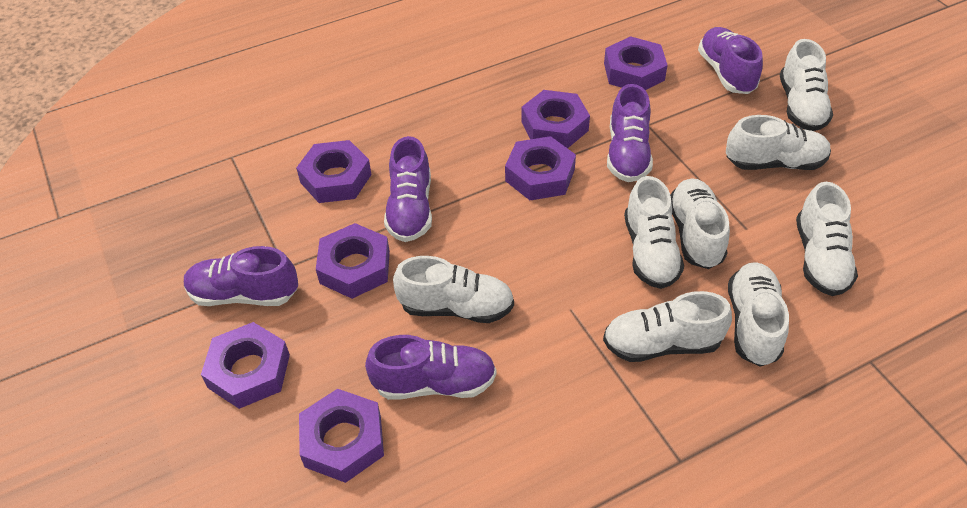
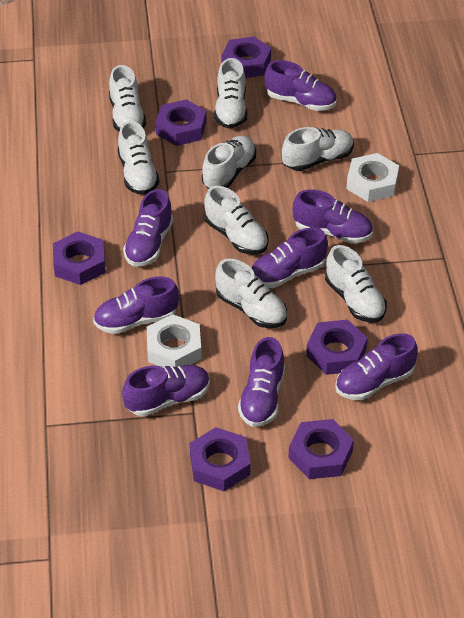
purple nut: [201,322,290,409] [296,140,372,203] [299,389,384,483] [316,223,390,299] [505,136,576,200] [521,90,590,148] [604,36,668,90] = 7 -> [53,231,106,285] [156,100,207,146] [190,427,251,491] [222,36,271,78] [288,419,354,479] [306,319,368,375] = 6
purple shoe: [184,246,298,306] [365,335,496,400] [384,136,432,242] [607,84,653,182] [698,27,763,94] = 5 -> [93,276,179,334] [122,365,210,416] [123,189,173,266] [238,337,285,427] [251,227,328,288] [264,60,336,111] [293,189,373,244] [335,333,418,400] = 8
white nut: none = 0 -> [147,314,201,367] [347,153,399,202] = 2

